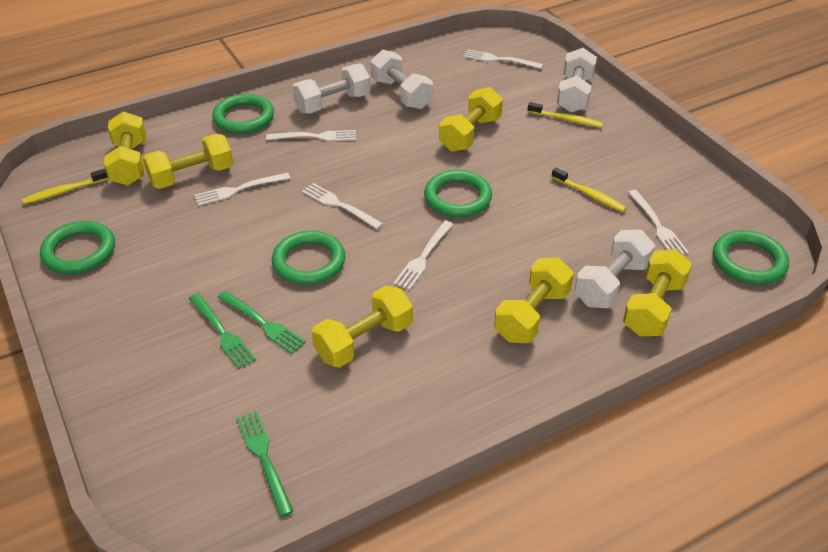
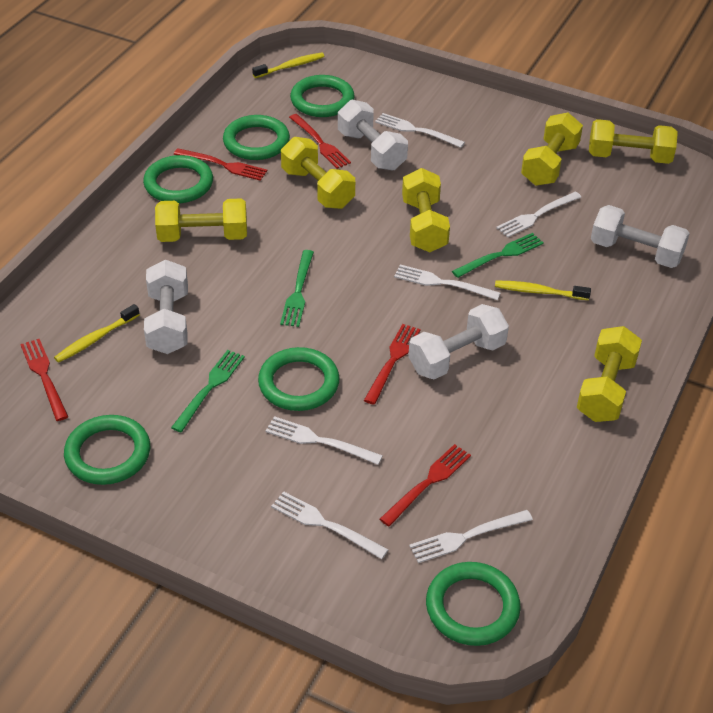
green ring: [40,221,115,274] [212,94,274,134] [272,231,345,285] [424,170,492,217] [713,230,789,285] = 5 -> [64,415,150,485] [143,155,213,203] [223,115,290,160] [258,347,340,411] [290,75,355,117] [426,562,521,646] = 6
red fork: none = 0 -> [20,339,68,421] [174,148,267,181] [289,114,351,169] [364,324,420,405] [380,444,471,526] = 5

